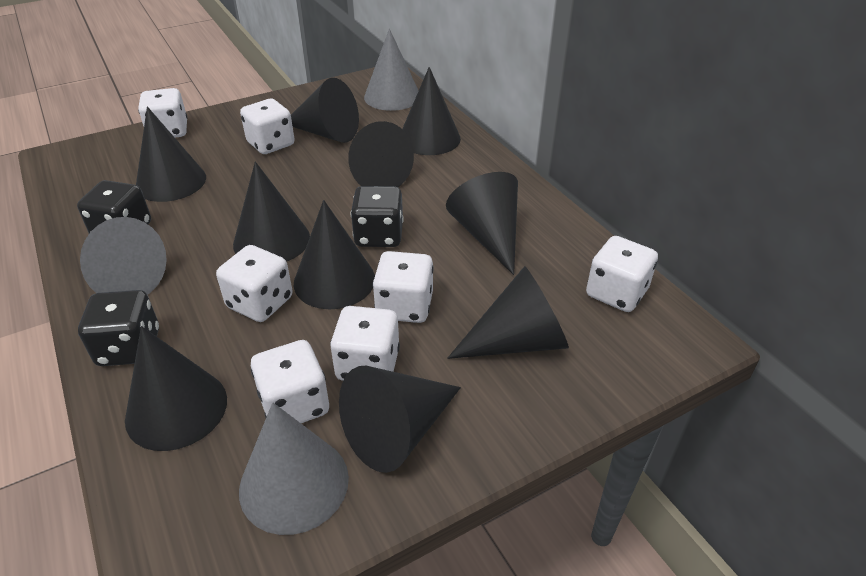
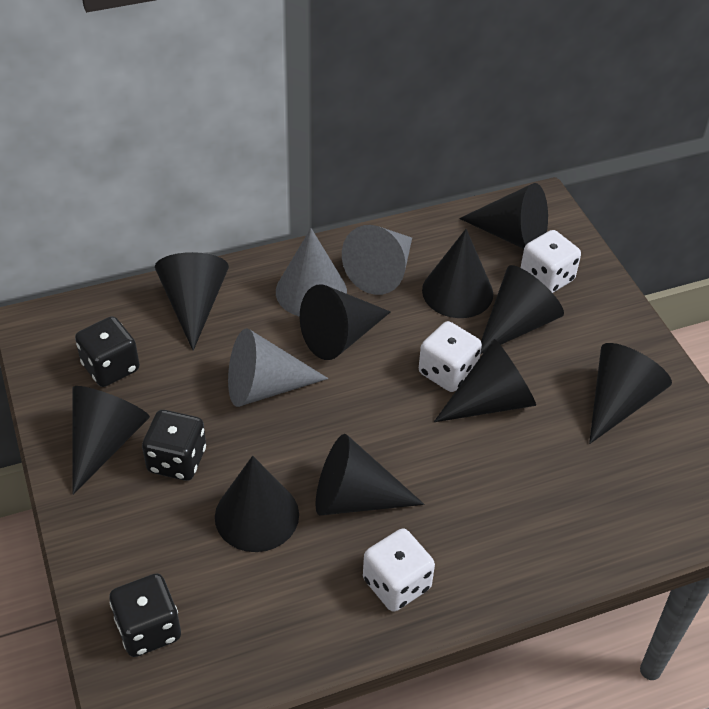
white dice: [138,88,188,137] [216,245,293,322] [240,99,295,154] [251,340,329,423] [330,306,400,381] [373,251,434,323] [586,236,658,312] = 7 -> [363,528,435,612] [419,321,482,392] [521,230,581,293] = 3

